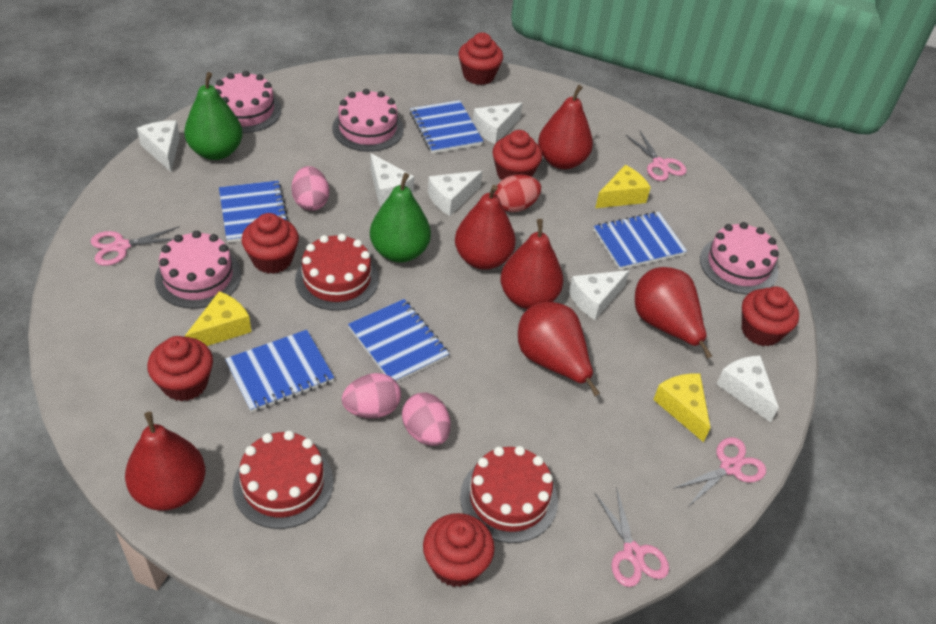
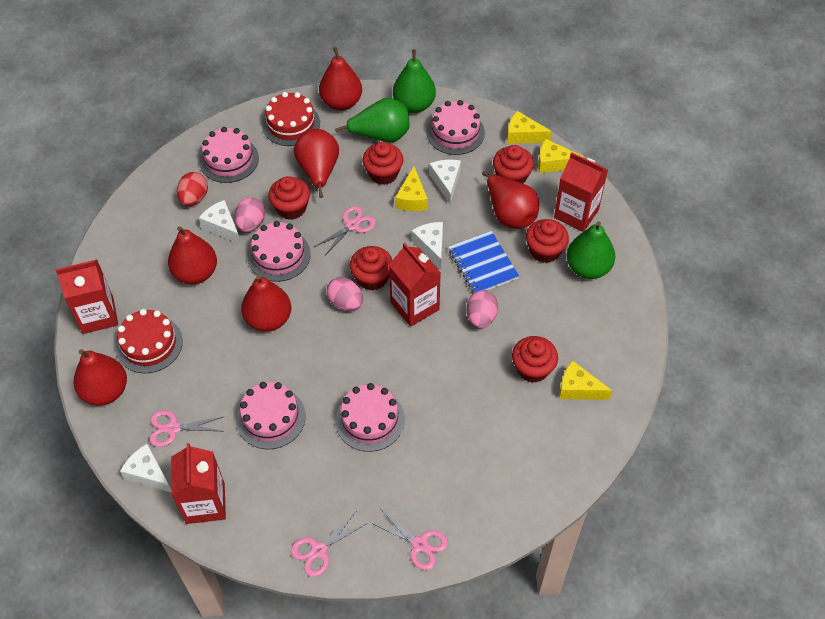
blue notebook: [219,181,289,243] [225,330,334,412] [348,299,450,382] [410,100,483,154] [594,212,687,270] = 5 -> [449,231,519,293] = 1
green pear: [184,72,243,160] [370,173,431,262] = 2 -> [335,98,410,142] [393,49,436,113] [566,221,615,279] = 3
pink cake: [155,230,241,309] [215,71,281,133] [332,89,404,152] [700,222,779,294] = 4 -> [199,127,259,183] [236,382,305,449] [247,221,311,282] [335,383,405,452] [426,100,485,155] = 5
red cake: [233,430,333,529] [295,234,379,311] [460,446,558,543] = 3 -> [116,309,183,374] [262,92,320,146] = 2
red carton: none = 0 -> [56,260,118,334] [171,443,226,524] [389,243,441,327] [554,152,608,232] = 4
white cheese: [137,120,180,172] [370,153,414,206] [428,171,482,216] [473,102,522,144] [569,270,630,320] [717,355,779,422] = 6 -> [120,444,172,493] [199,200,241,244] [412,222,443,269] [429,160,461,204] = 4
yellow cheese: [185,291,251,346] [595,165,651,208] [653,373,711,442] = 3 -> [395,166,428,211] [507,111,552,144] [538,139,584,173] [559,361,612,400] = 4

